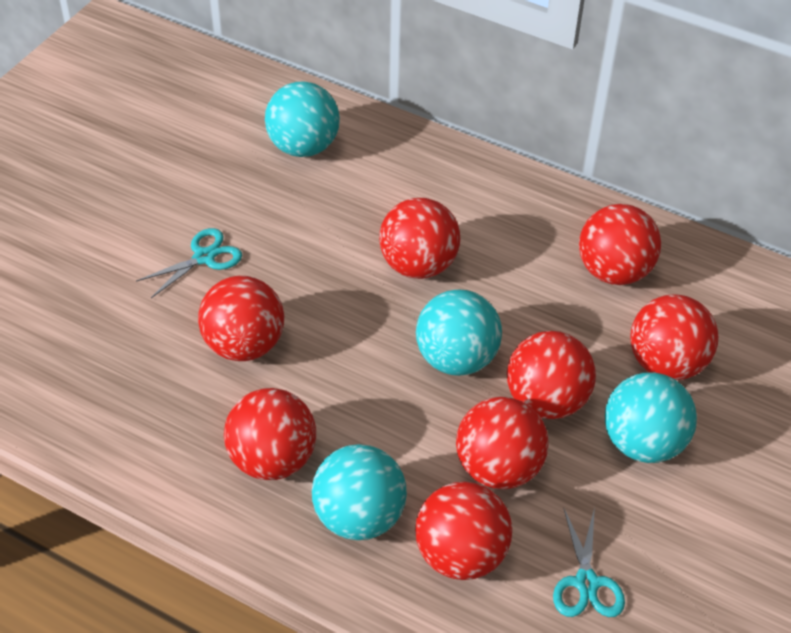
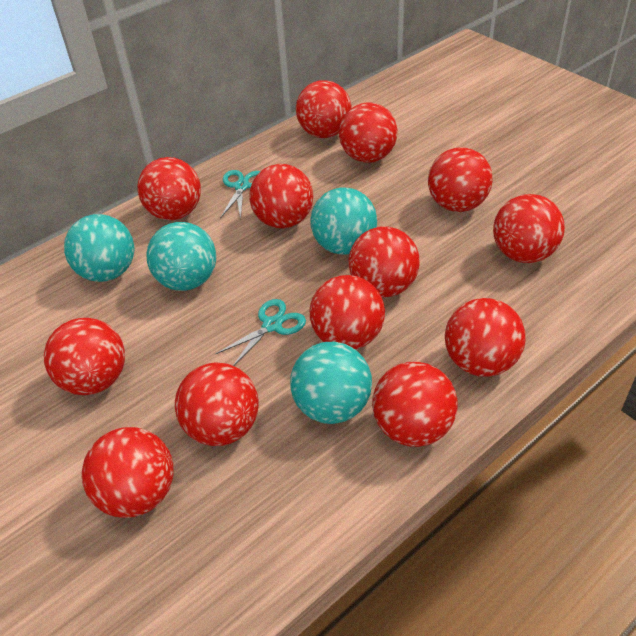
red ball: [198,276,284,361] [224,388,316,480] [379,198,460,279] [415,482,512,580] [456,397,549,489] [507,331,596,419] [579,204,661,285] [630,295,718,380] = 8 -> [44,318,125,395] [82,427,174,518] [137,157,201,220] [175,362,259,446] [249,164,313,228] [296,80,351,138] [310,275,385,349] [339,102,397,163] [348,226,420,297] [372,362,457,447] [428,147,493,212] [445,298,525,377] [493,194,565,263] = 13

